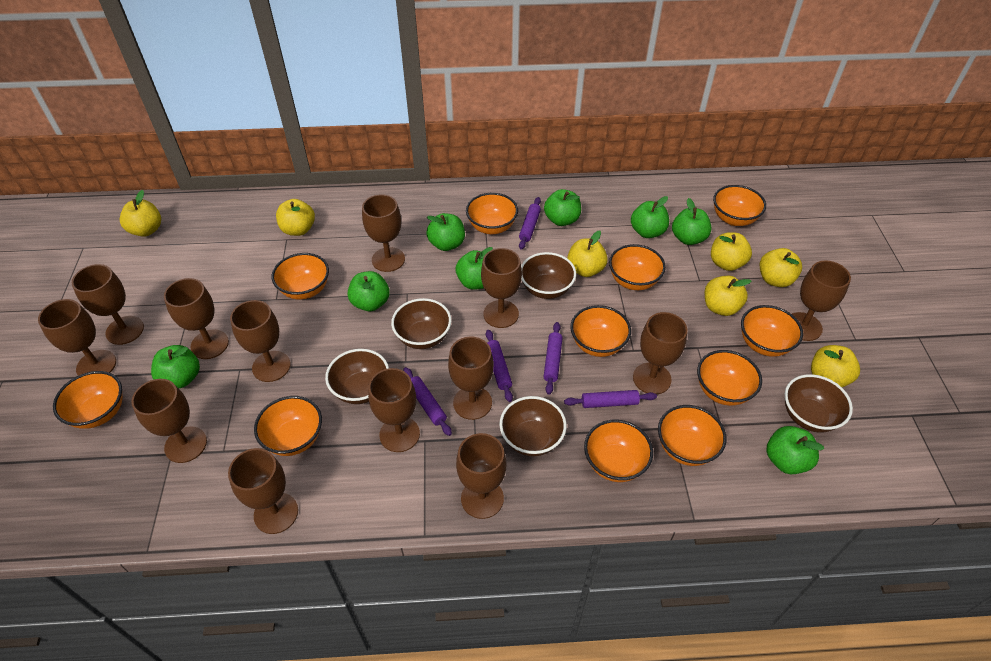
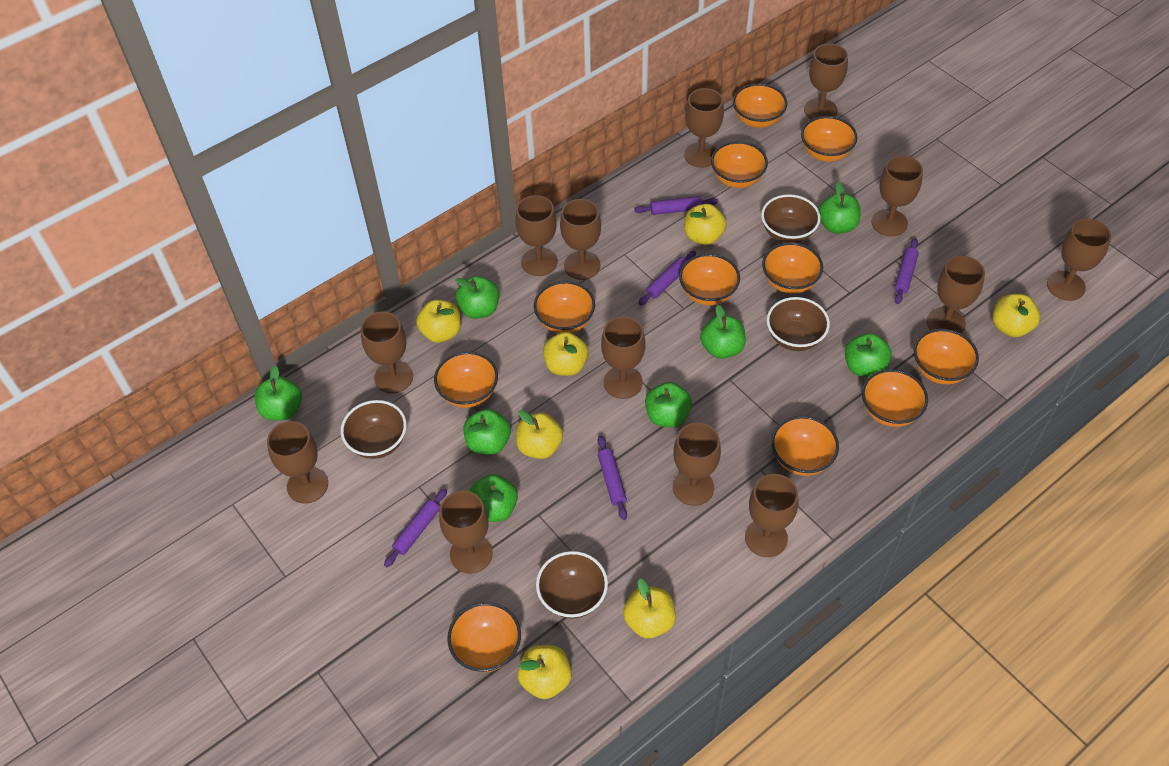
brown bowl: [325,349,389,404] [391,298,451,349] [499,396,567,456] [521,252,576,299] [785,374,853,432] = 5 -> [341,400,407,459] [536,551,608,619] [761,194,820,243] [767,297,830,351] = 4

